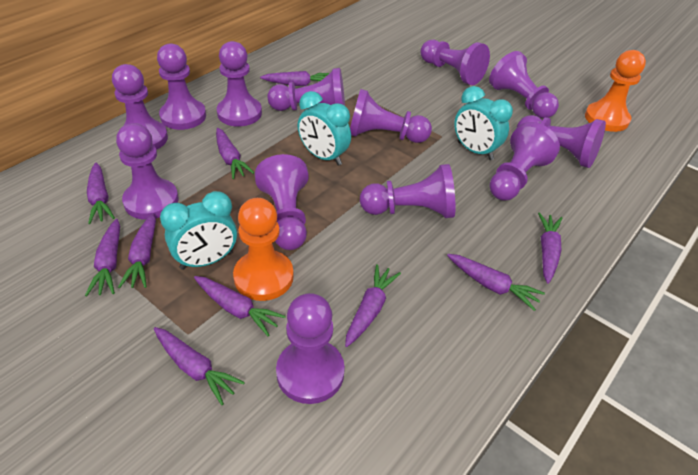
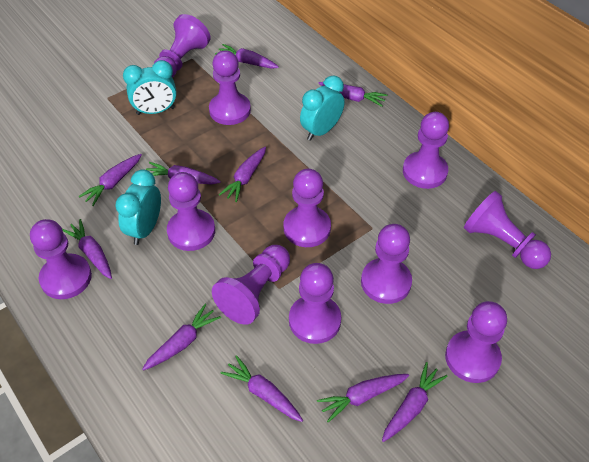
orange pawn: [233,198,294,301] [585,50,646,132] = 2 -> none = 0
purple pawn: [112,64,168,150] [116,123,179,220] [157,43,206,130] [217,41,262,126] [255,154,309,250] [267,68,345,111] [276,293,345,404] [350,89,432,143] [360,164,455,218] [420,40,490,85] [489,51,559,118] [489,122,560,201] [517,115,606,168] = 13 -> [30,219,92,299] [154,14,211,78] [167,172,215,251] [209,50,251,125] [212,245,290,325] [283,169,331,247] [289,263,341,344] [361,224,412,304] [403,112,449,189] [445,301,507,383] [464,191,551,269] = 11

